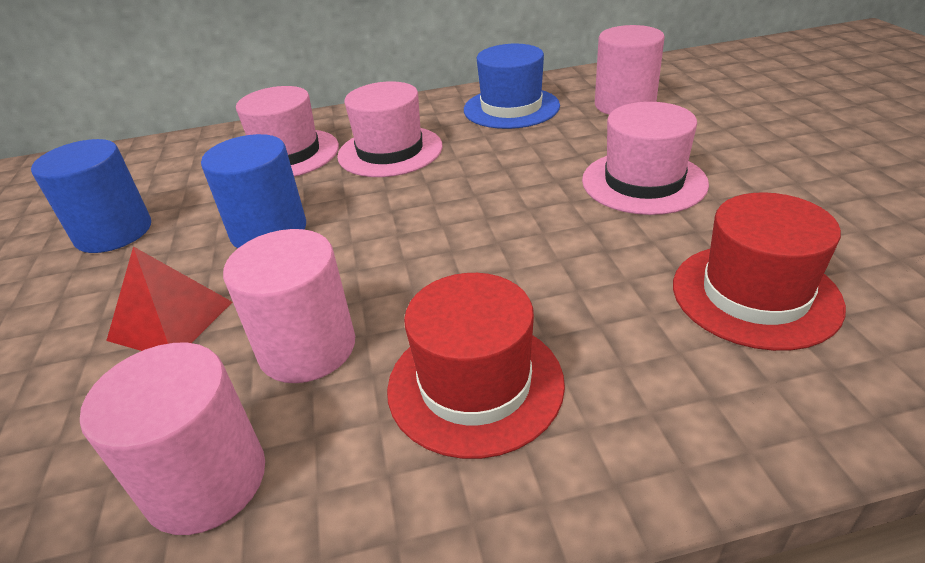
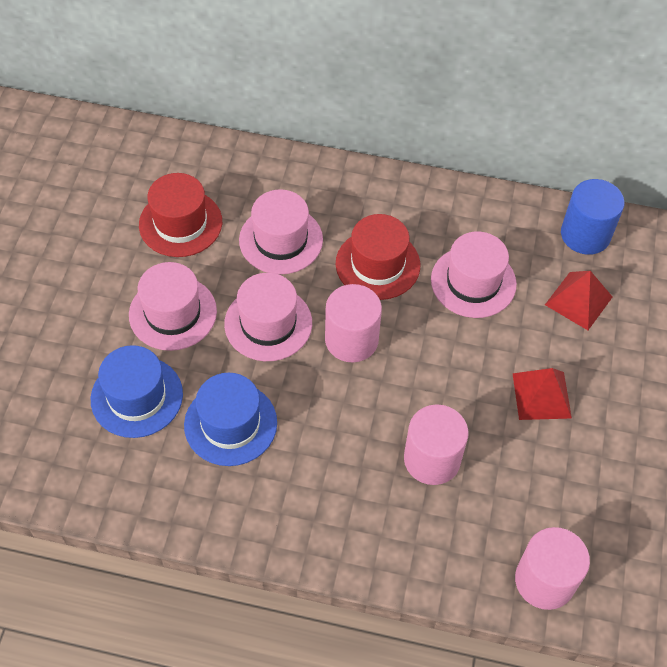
blue cylinder: [31,139,151,253] [201,134,306,248] = 2 -> [561,179,625,255] = 1
blue hat: [464,44,560,129] = 1 -> [91,345,183,438] [184,373,277,466] = 2
pink hat: [236,86,339,177] [337,81,443,177] [582,102,709,215] = 3 -> [129,262,217,351] [224,273,312,361] [239,189,323,274] [431,231,517,318] = 4
red pyramid: [106,246,232,351] = 1 -> [512,368,572,420] [545,271,612,330] = 2

